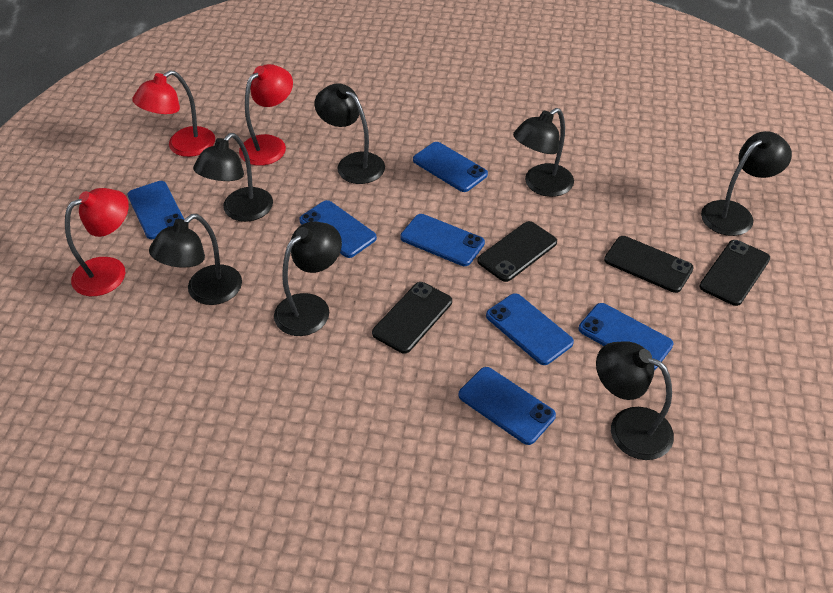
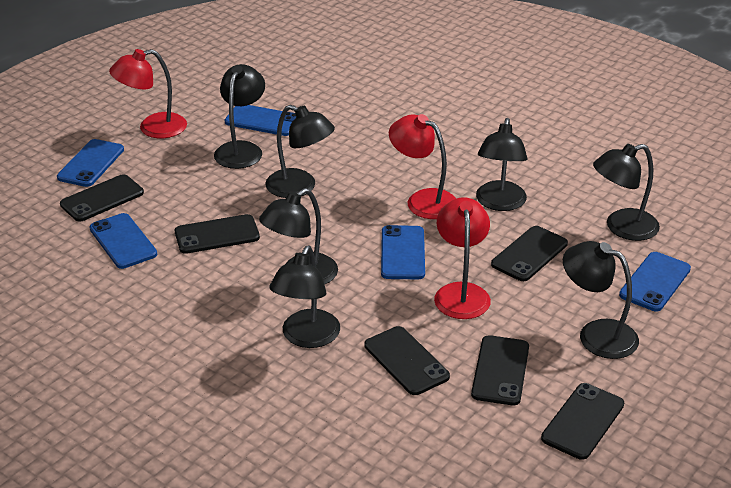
black phone: [372,282,452,353] [477,221,557,282] [604,236,694,293] [700,240,770,306] = 4 -> [60,174,144,222] [175,214,260,254] [364,326,450,395] [471,335,529,405] [491,226,568,281] [541,383,624,460] = 6
blue phone: [128,181,185,239] [299,200,377,258] [400,214,485,266] [413,142,488,192] [459,367,556,445] [486,293,574,365] [579,303,673,370] = 7 -> [57,139,124,187] [90,213,157,269] [225,105,296,136] [381,225,425,279] [619,252,691,311] = 5

